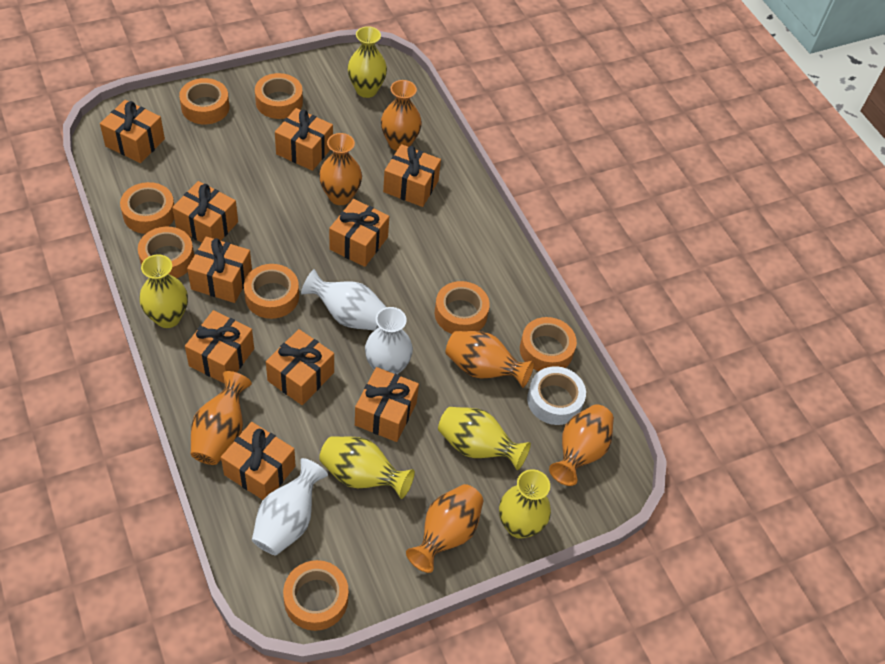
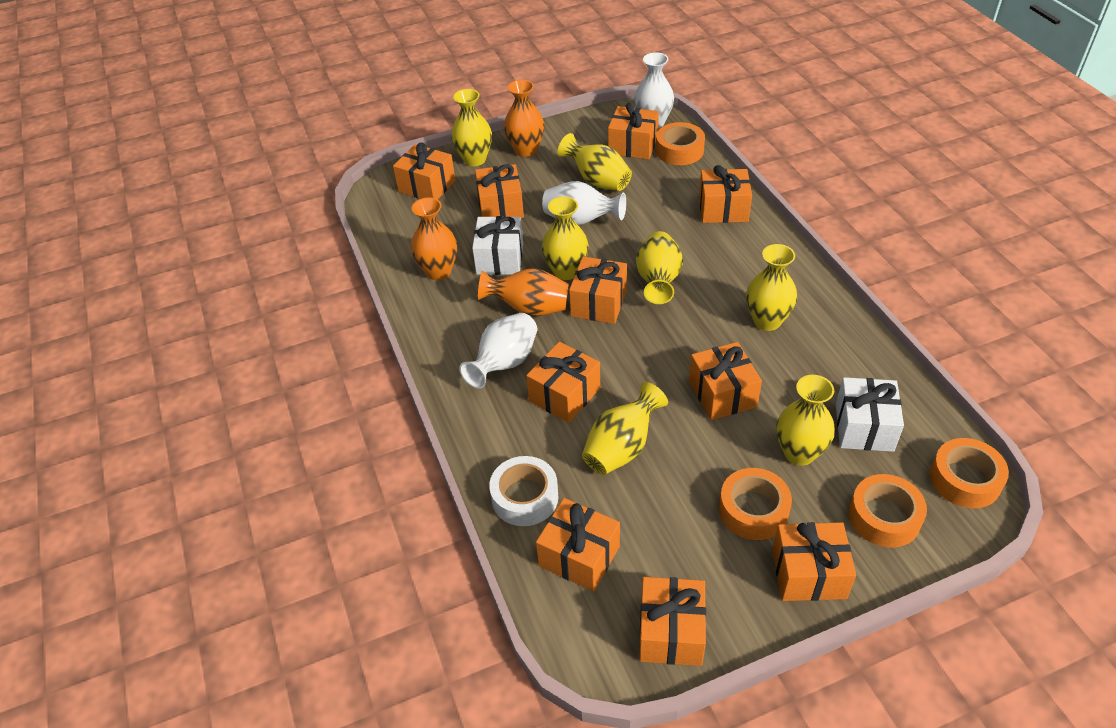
orange tape: [120,182,174,234] [138,227,194,278] [179,78,229,124] [244,264,299,319] [255,73,303,119] [283,560,348,631] [435,281,490,334] [520,317,577,371] = 8 -> [656,122,705,165] [719,468,792,540] [849,474,927,548] [930,438,1009,508] = 4
orange vase: [191,371,252,465] [319,133,362,205] [381,80,422,151] [406,484,483,573] [446,331,534,388] [549,404,614,486] = 6 -> [411,197,457,280] [478,268,569,316] [504,79,544,157] = 3
white gift: none = 0 -> [472,216,523,275] [836,377,904,452] = 2
yellow vase: [139,254,188,328] [319,436,415,499] [347,26,387,98] [438,407,531,470] [499,469,551,538] = 5 -> [451,89,492,166] [542,196,589,280] [558,133,632,191] [582,382,668,475] [636,231,683,304] [746,244,797,331] [776,375,835,466] = 7

